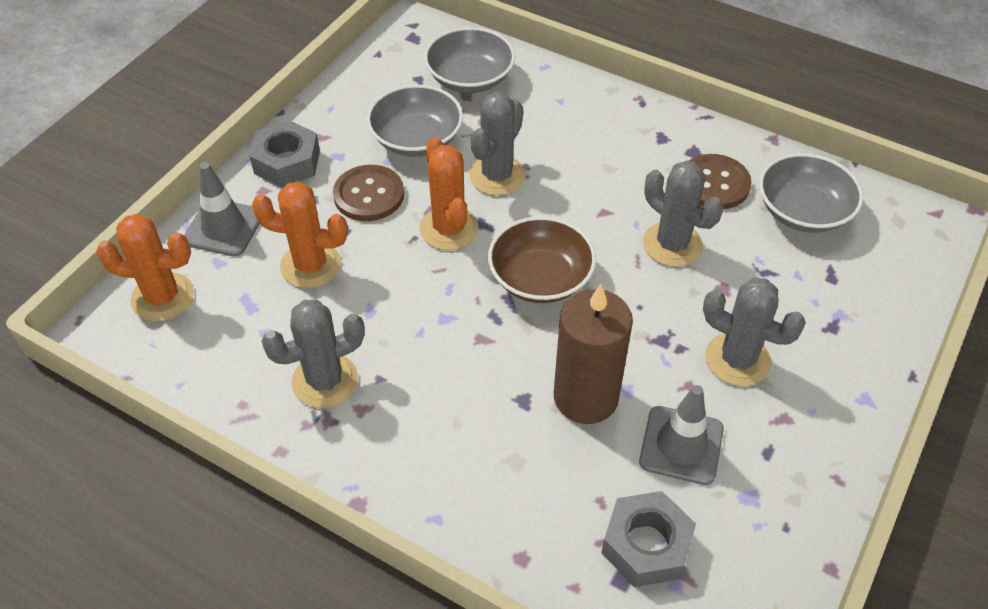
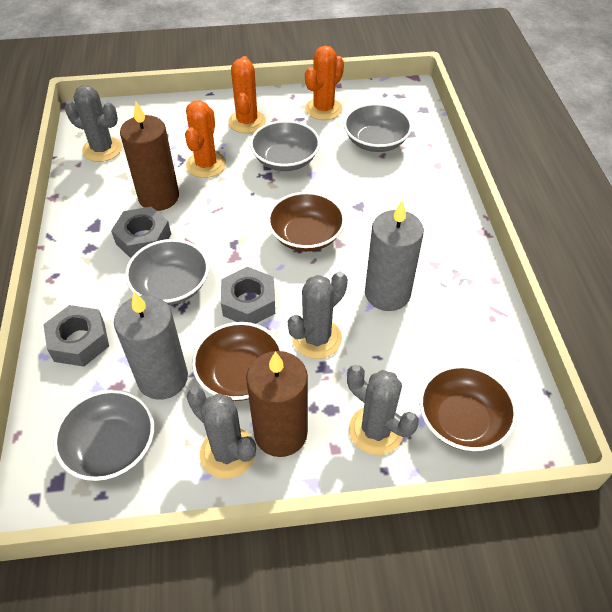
brown bowl: [488,216,596,303] = 1 -> [192,322,283,401] [267,192,345,252] [419,365,517,451] = 3
brown button: [333,165,404,221] [689,154,751,209] = 2 -> none = 0
brown candle: [554,284,633,424] = 1 -> [120,102,179,211] [246,351,308,457] = 2
grey bowl: [367,85,463,157] [424,27,515,93] [759,153,863,233] = 3 -> [53,390,154,481] [125,239,209,305] [250,120,320,171] [344,103,412,152] = 4
grey candle: none = 0 -> [114,291,188,400] [365,200,424,311] = 2
grey nut: [250,120,320,188] [601,491,696,587] = 2 -> [43,305,109,367] [111,206,171,258] [221,267,275,324] = 3
grey traffic cone: [184,162,260,257] [639,385,724,485] = 2 -> none = 0

